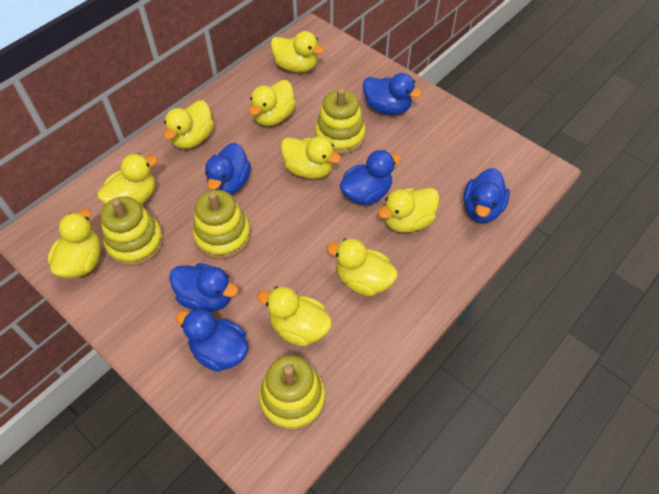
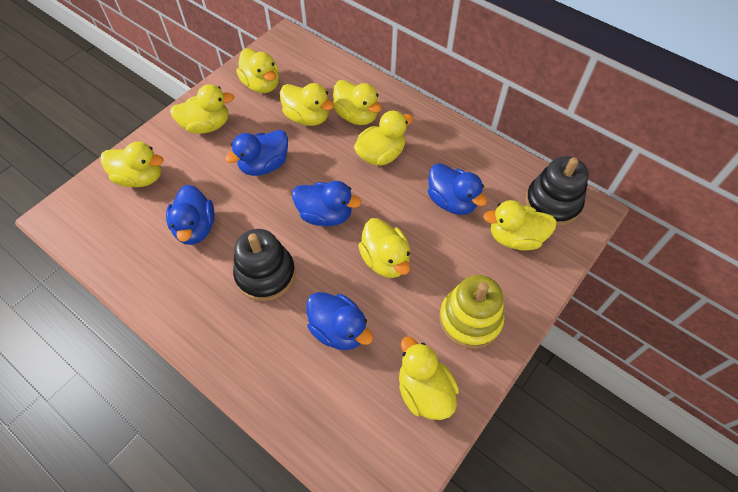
black stacking toy: none = 0 -> [233,229,296,301] [525,156,589,226] = 2
blue duck: [169,263,239,312] [176,308,249,372] [205,143,251,195] [340,150,401,205] [363,73,422,115] [463,168,510,223] = 6 -> [166,185,215,245] [225,130,288,176] [292,181,361,226] [307,292,373,350] [428,163,487,215] = 5
yellow stacking toy: [101,196,164,266] [193,190,251,259] [259,355,325,431] [315,88,366,155] = 4 -> [439,275,504,349] = 1

